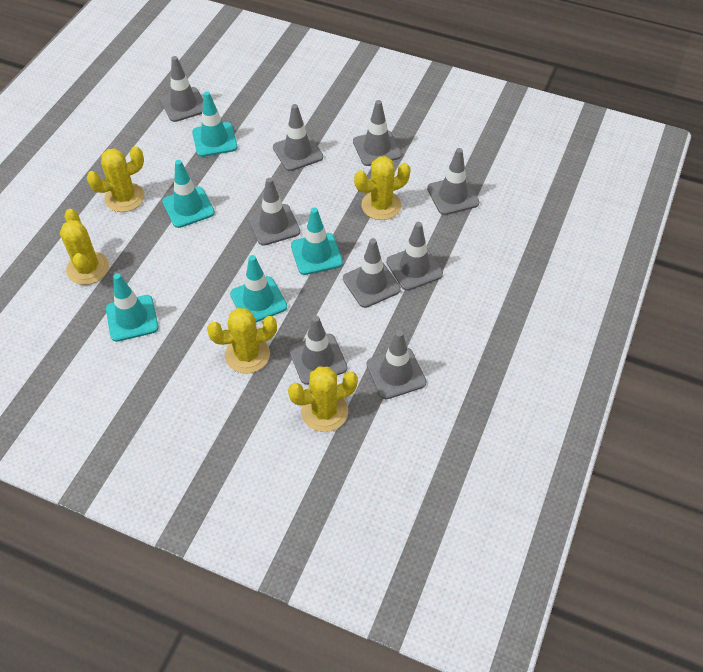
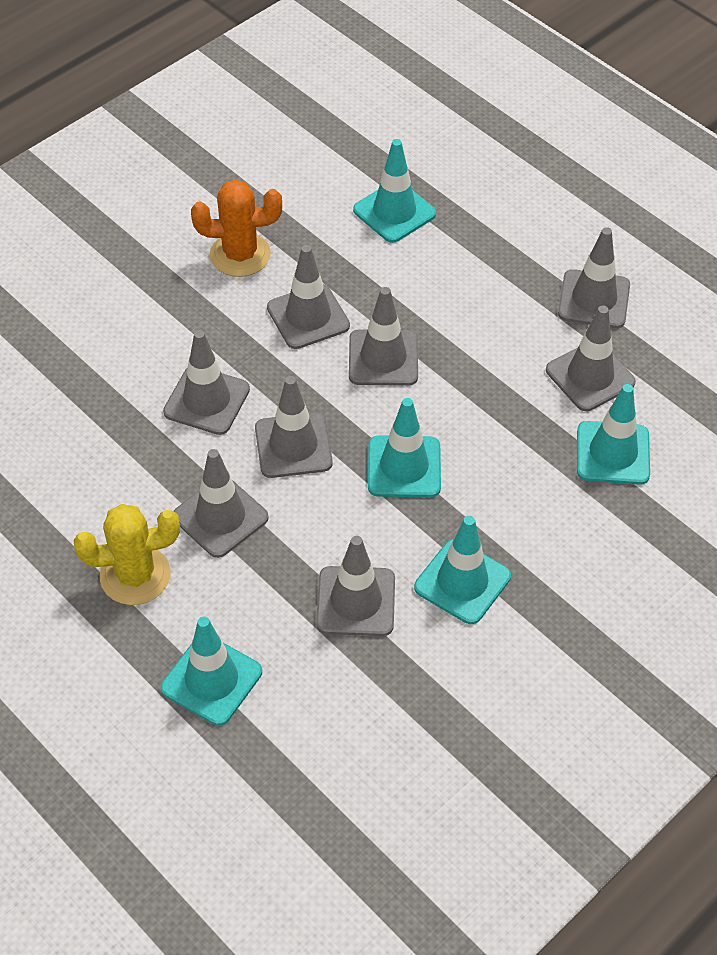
grey traffic cone: [160,56,203,122] [248,178,300,246] [273,104,323,171] [289,316,347,385] [343,238,401,308] [353,100,402,166] [366,330,426,399] [386,222,443,291] [427,148,479,215] = 9 -> [163,330,250,435] [174,449,269,558] [255,376,333,478] [267,245,350,349] [316,536,395,636] [349,287,418,386] [546,305,636,411] [558,227,630,328] = 8
orange cactus: none = 0 -> [191,179,282,277] = 1
yellow cactus: [60,209,109,285] [87,146,145,212] [207,308,277,374] [288,367,358,432] [354,156,411,220] = 5 -> [74,504,180,605] = 1

